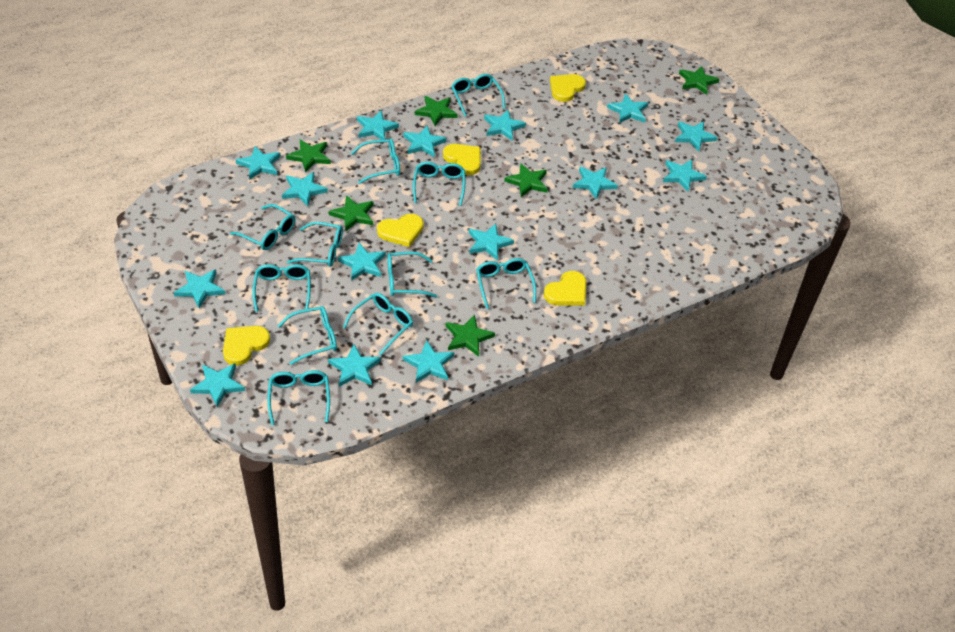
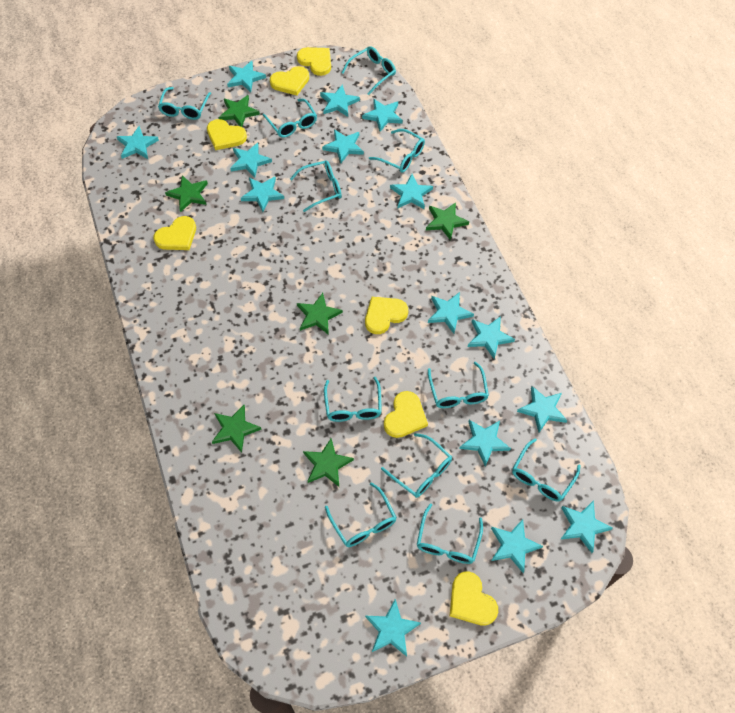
yellow heart: [223,326,270,366] [377,214,424,247] [443,144,481,175] [544,271,586,306] [550,74,586,102] = 5 -> [154,216,196,250] [207,119,247,150] [270,66,309,96] [297,47,331,76] [365,297,408,334] [384,391,428,438] [450,571,498,625] = 7

